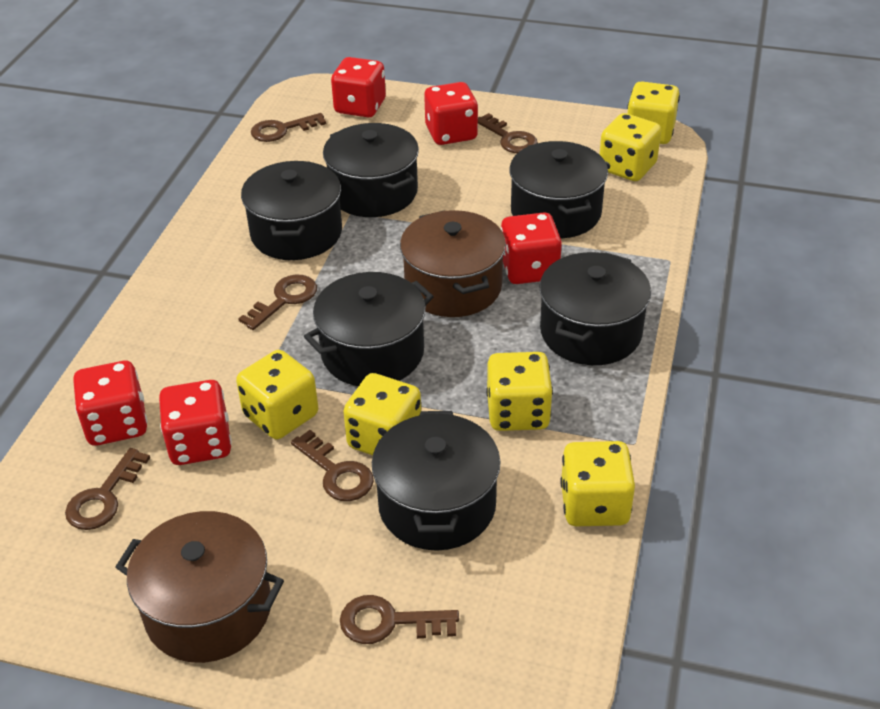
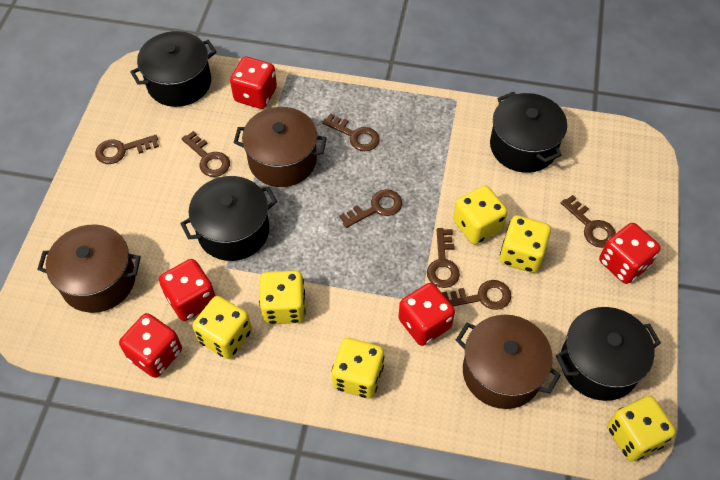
black pot: [241,161,342,260] [304,272,434,386] [323,123,419,217] [372,411,501,551] [509,141,608,238] [539,252,651,365] = 6 -> [130,31,217,107] [180,176,277,261] [490,92,567,173] [556,307,661,401] = 4
brown key: [65,448,150,530] [238,275,317,330] [251,113,326,142] [291,430,374,501] [340,595,459,644] [478,113,538,153] = 6 -> [95,135,159,164] [181,131,230,177] [322,113,380,151] [339,189,402,228] [427,228,460,288] [442,280,511,310] [561,195,616,248] = 7
brown pot: [115,511,284,663] [400,210,506,317] = 2 -> [37,224,141,313] [233,107,327,187] [456,315,561,409] = 3

